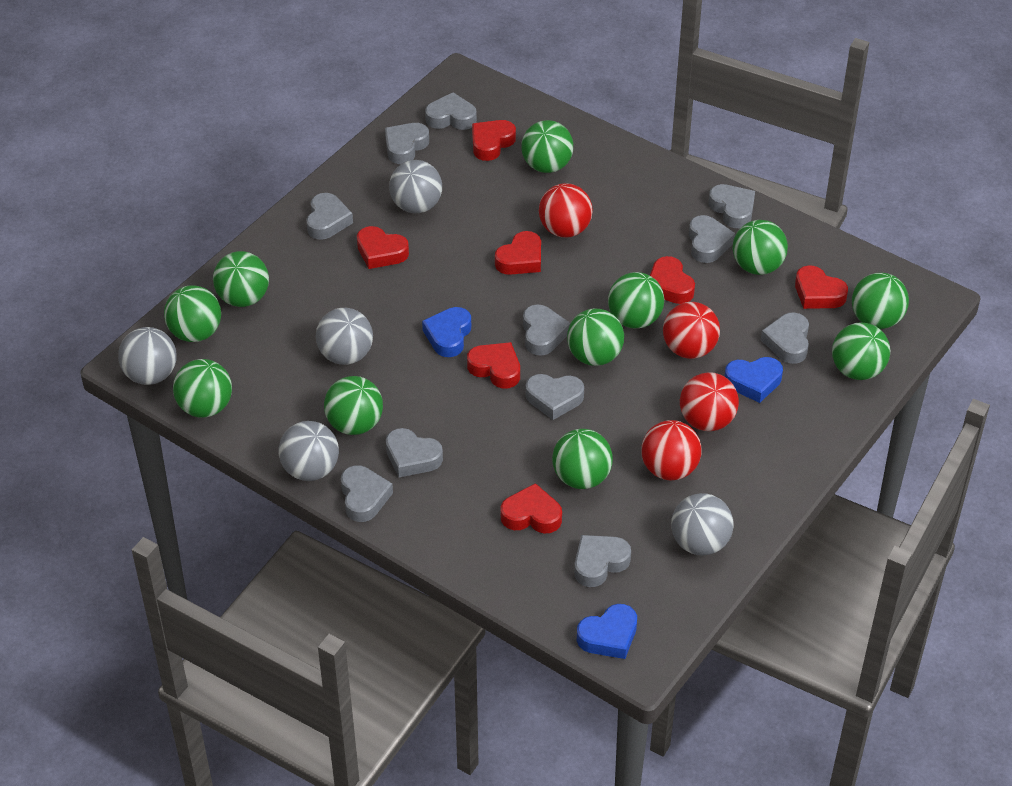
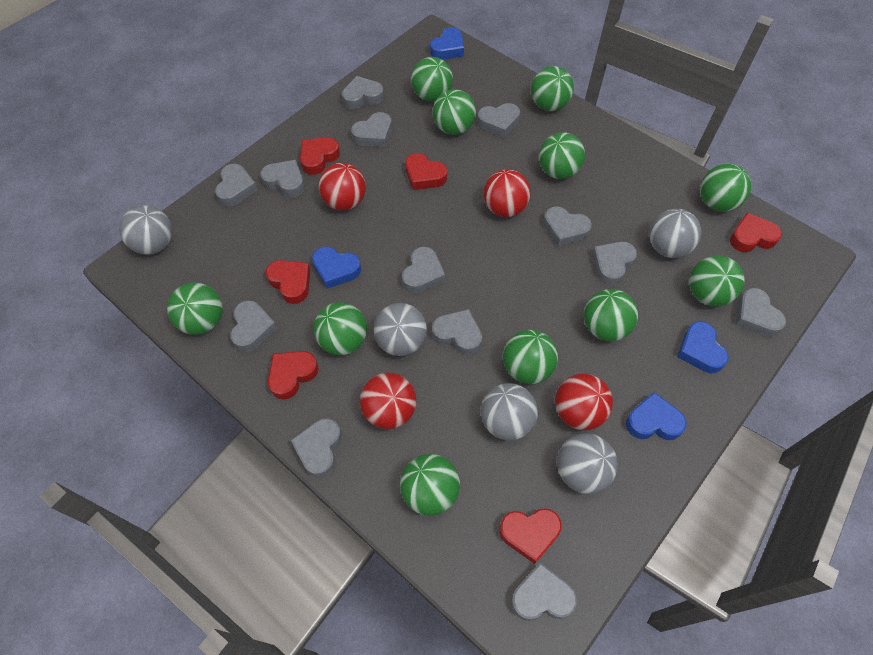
blue heart: [422,307,471,357] [577,604,637,659] [724,357,783,403] = 3 -> [312,247,361,289] [430,27,464,60] [626,392,686,440] [677,321,729,373] = 4
grey heart: [306,193,353,240] [341,465,393,522] [385,123,429,164] [386,428,443,477] [425,92,477,130] [523,305,570,356] [526,374,584,420] [574,535,631,587] [689,215,735,263] [709,184,755,228] [761,312,809,364] = 11 -> [215,164,258,206] [230,300,277,352] [260,160,305,198] [291,418,342,478] [342,76,384,109] [351,112,392,147] [402,247,445,293] [432,309,482,355] [477,103,520,138] [511,563,577,621] [543,206,592,247] [592,242,637,285] [736,288,786,337] = 13
red heart: [357,226,409,269] [467,342,520,389] [472,120,516,161] [495,231,541,275] [501,483,562,534] [650,256,695,304] [795,265,848,309] = 7 -> [266,260,310,304] [268,351,319,400] [300,137,340,175] [405,153,447,190] [499,508,562,564] [730,212,782,252] = 6

